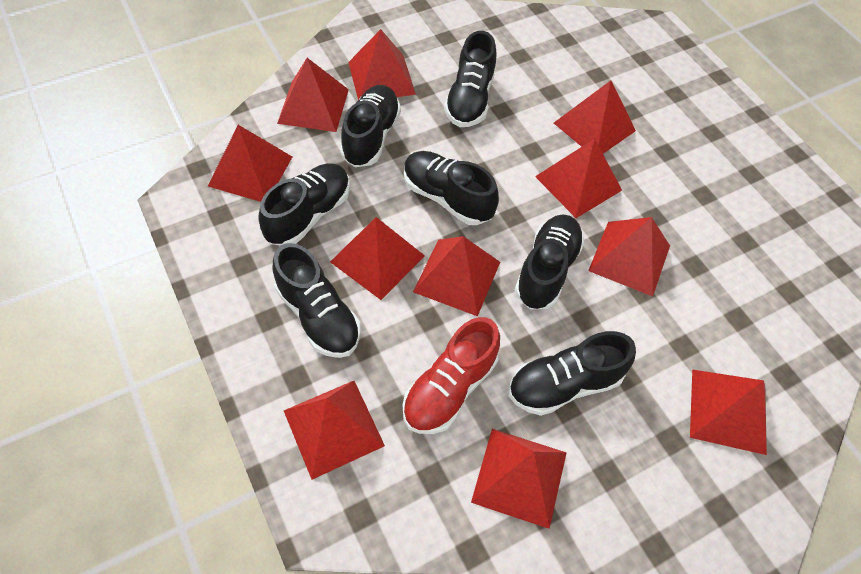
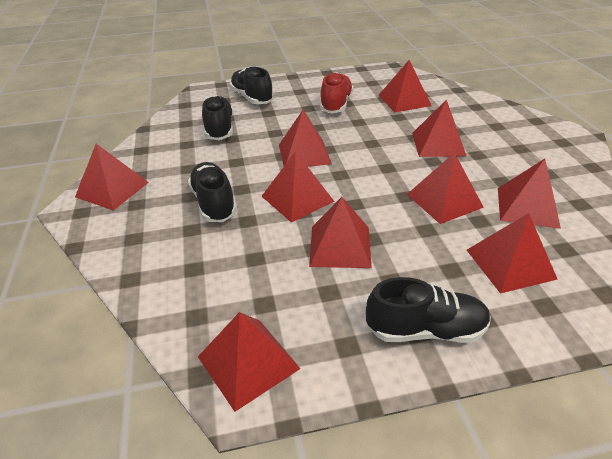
black shoe: [258,164,350,246] [273,243,361,358] [340,85,401,167] [404,151,499,225] [444,31,496,127] [508,331,636,416] [515,214,585,309] = 7 -> [188,162,237,222] [202,96,233,140] [230,67,274,104] [366,277,491,343] = 4
red pyramid: [208,125,292,202] [277,58,349,132] [284,381,385,479] [330,217,425,300] [348,29,416,100] [413,236,500,316] [471,429,567,529] [535,139,622,218] [554,80,636,154] [588,217,670,296] [690,370,767,455] = 11 -> [75,144,149,211] [198,312,301,412] [262,151,335,223] [279,110,332,167] [309,197,372,268] [378,60,432,112] [407,152,484,224] [412,100,466,157] [467,213,558,294] [498,159,561,229] = 10

